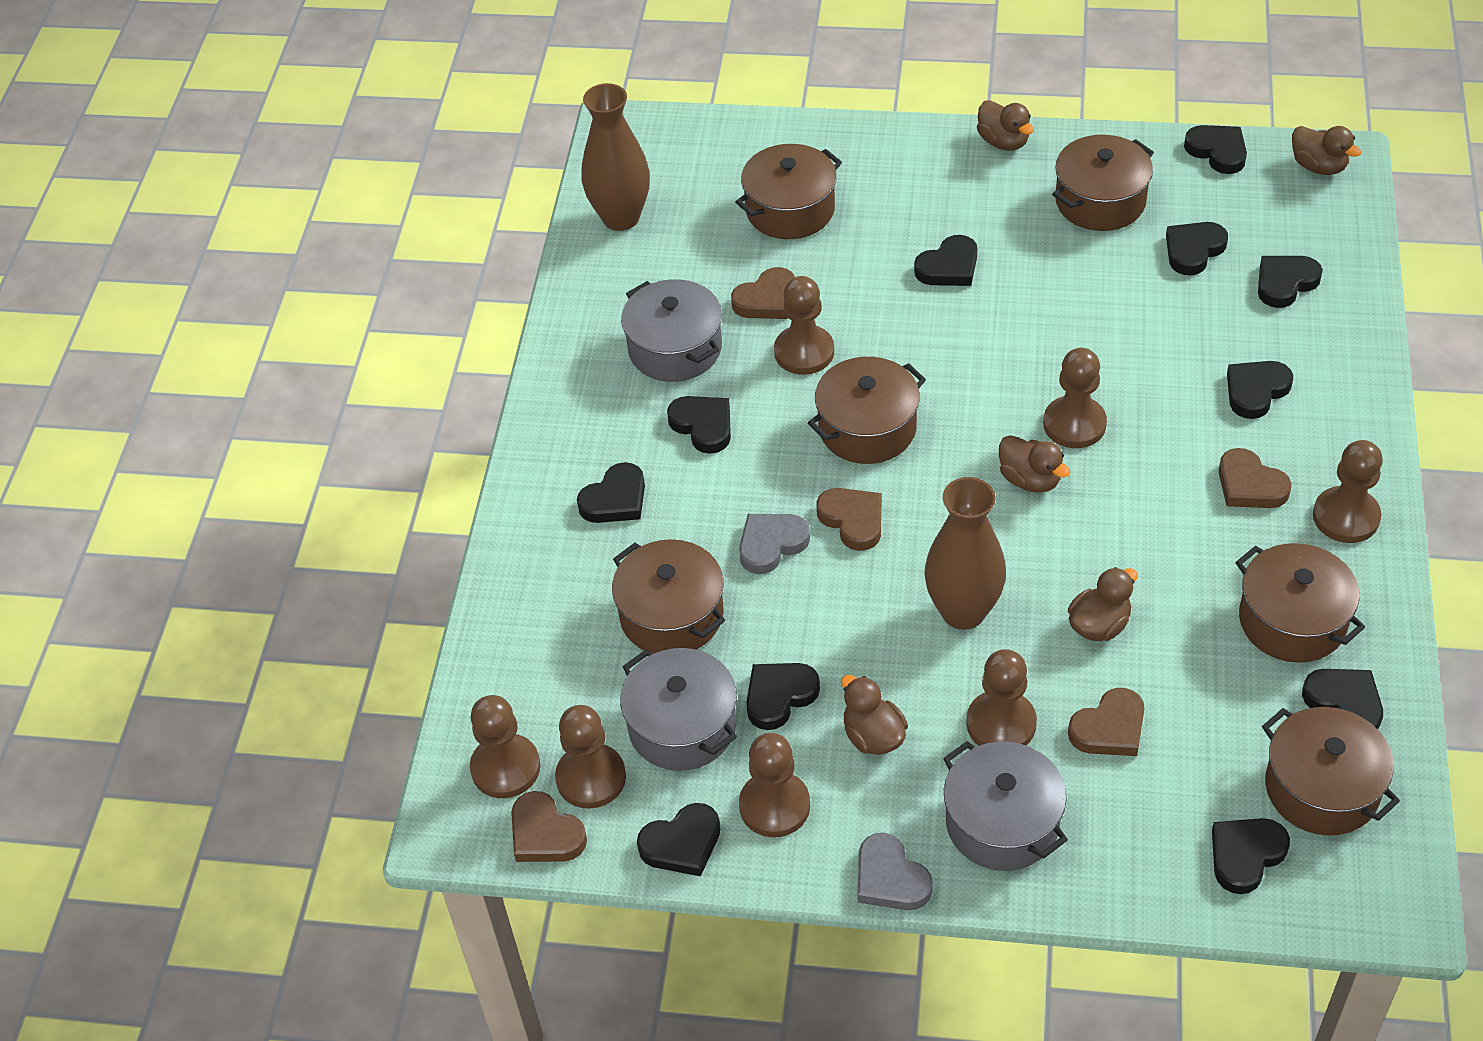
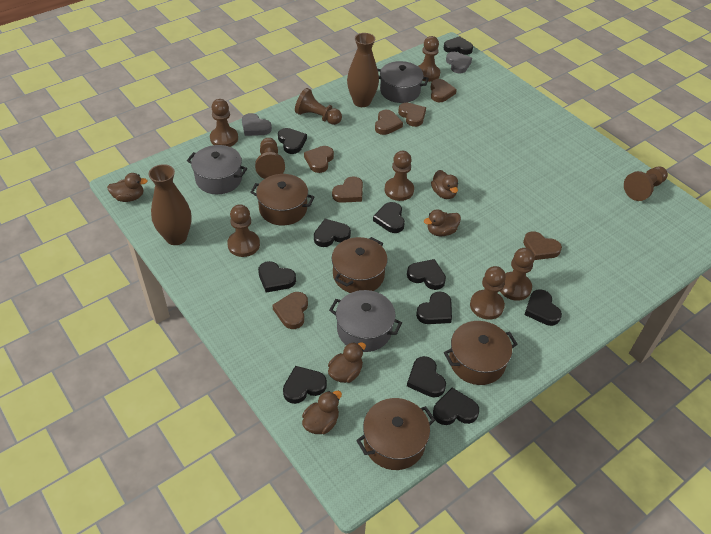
brown heart: [511,791,587,862] [731,267,795,319] [816,488,882,551] [1068,688,1145,756] [1218,448,1292,508] = 5 -> [272,292,308,329] [304,146,334,173] [332,176,363,203] [375,110,403,135] [398,103,426,127] [430,79,457,102] [523,231,562,260] = 7
brown pawn: [470,695,540,798] [555,705,626,809] [739,733,810,837] [774,276,834,375] [966,649,1037,746] [1043,348,1107,448] [1313,440,1383,543] = 7 -> [210,99,238,147] [227,204,260,257] [255,138,285,179] [295,88,342,125] [385,151,414,201] [418,36,440,82] [470,266,506,320] [500,248,535,301] [624,166,668,201] = 9
brown pot: [612,539,725,654] [735,144,842,239] [808,357,926,464] [1052,135,1154,231] [1236,543,1365,663] [1262,707,1400,836] = 6 -> [250,174,314,225] [332,237,388,293] [356,398,435,470] [444,321,518,385] = 4

